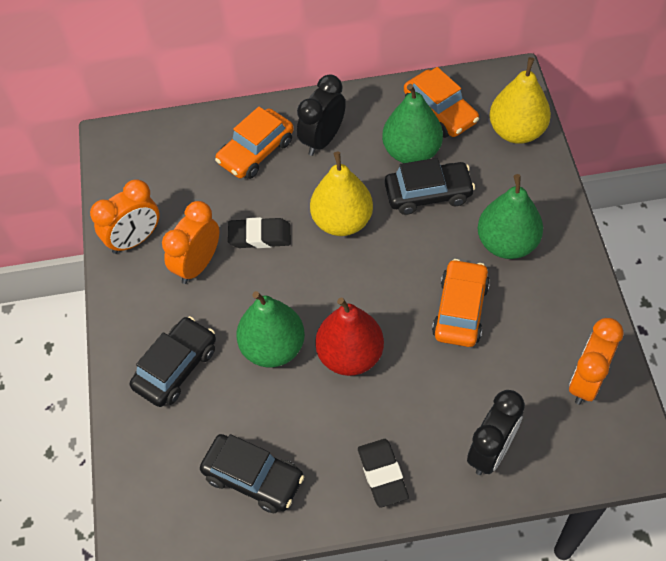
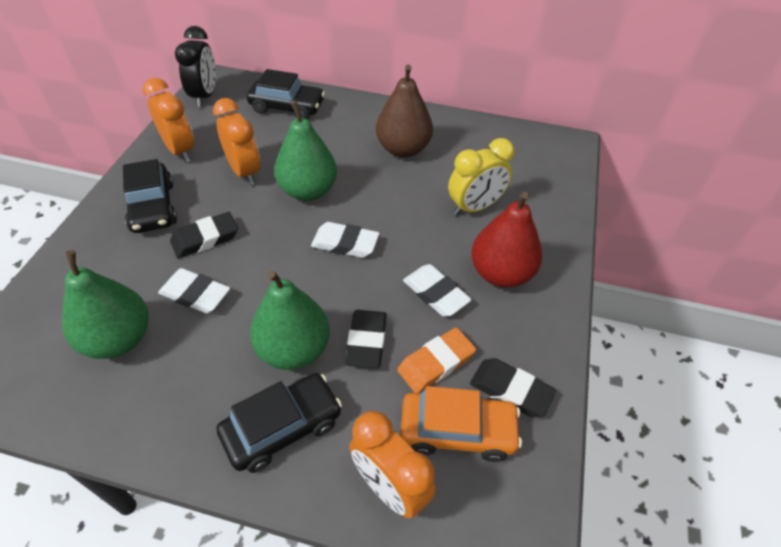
black clock: [297,74,346,156] [467,390,525,475] = 2 -> [175,26,216,107] = 1
black eraser: [228,217,291,248] [358,439,409,508] = 2 -> [170,212,238,258] [345,310,386,369] [470,358,556,417] = 3
brown pear: none = 0 -> [376,64,433,157] = 1
orange car: [215,107,294,179] [404,67,479,138] [432,259,490,347] = 3 -> [400,386,522,462] = 1
orange eraser: none = 0 -> [397,327,476,393] = 1
white eraser: none = 0 -> [158,268,230,314] [311,222,379,258] [403,264,472,317] = 3
yellow clock: none = 0 -> [448,138,515,216] = 1
yellow pear: [310,152,373,236] [489,57,551,144] = 2 -> none = 0

